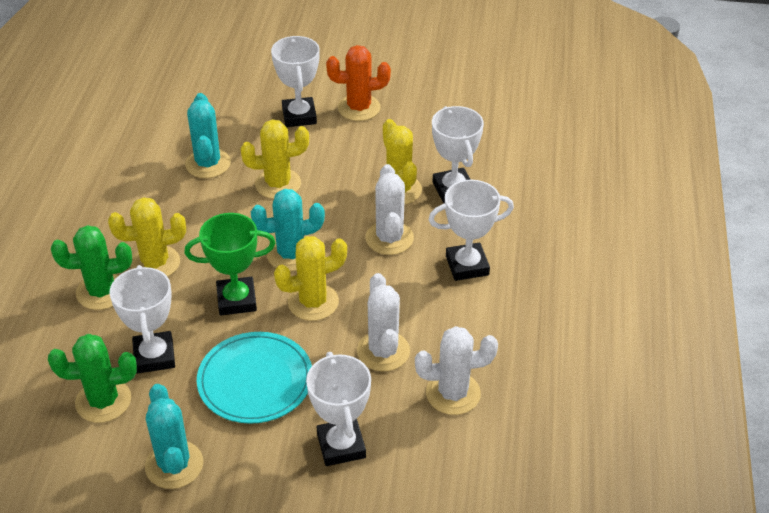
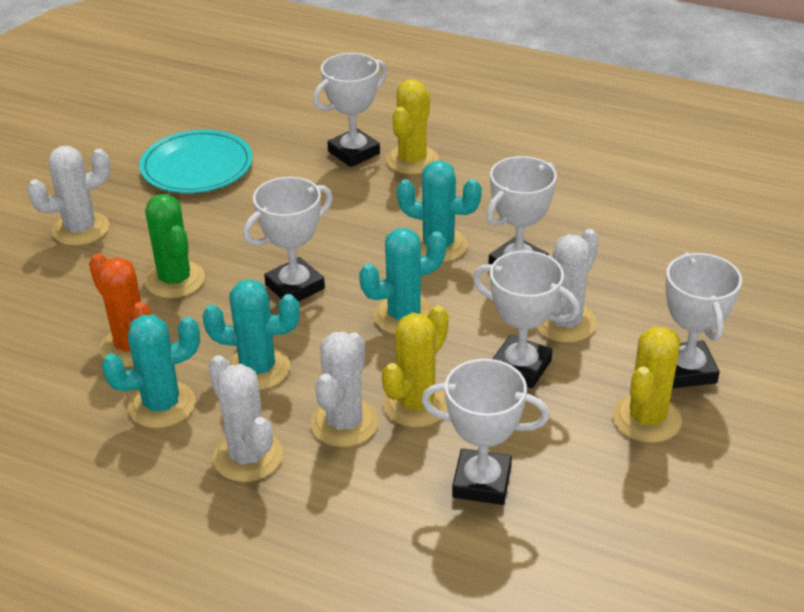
green cactus: [48,334,137,423] [51,225,132,310] = 2 -> [145,194,205,298] = 1
green trophy: [184,213,276,315] = 1 -> none = 0
turquoise cactus: [145,384,203,489] [185,93,231,178] [251,189,325,271] = 3 -> [101,314,200,428] [202,279,300,390] [359,228,446,335] [397,161,482,262] = 4
white cactus: [357,273,410,371] [365,164,414,255] [415,326,498,415] = 3 -> [27,146,111,246] [208,355,283,482] [310,331,379,447] [536,229,599,343] = 4
white trophy: [109,265,175,374] [271,36,320,127] [306,352,371,466] [428,180,514,281] [432,106,484,203] = 5 -> [243,177,333,302] [313,53,387,167] [421,359,550,505] [473,251,580,388] [486,156,557,264] [665,252,742,388] = 6
yellow cactus: [108,197,186,277] [240,119,309,199] [274,236,347,321] [383,119,422,205] = 4 -> [382,305,449,427] [386,79,439,175] [613,327,682,443] = 3

